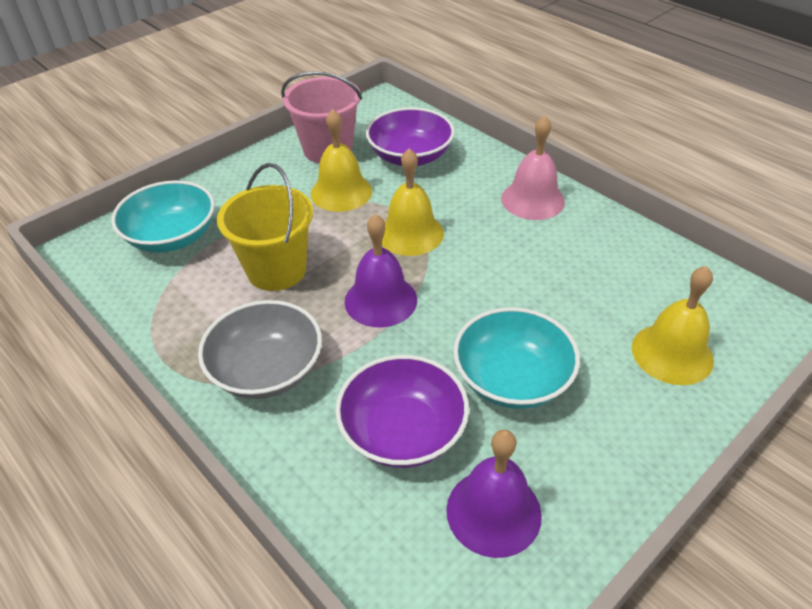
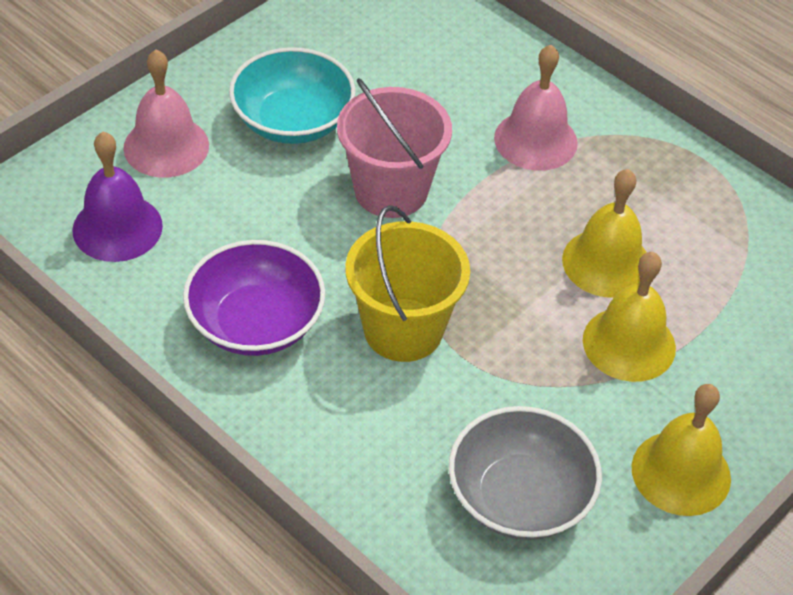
pink bell: [501,116,565,220] = 1 -> [123,50,209,177] [494,45,578,171] = 2
purple bell: [345,214,417,327] [446,430,542,558] = 2 -> [72,132,163,262] = 1
purple bowl: [335,355,469,468] [366,107,455,166] = 2 -> [183,240,325,356] = 1
turquoise bowl: [112,180,215,253] [453,307,580,409] = 2 -> [229,47,356,144] = 1

